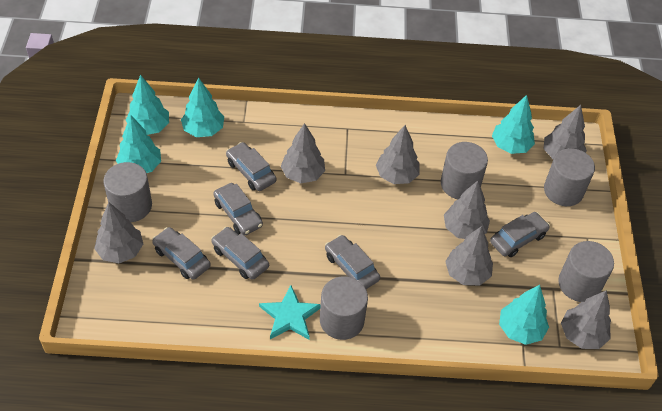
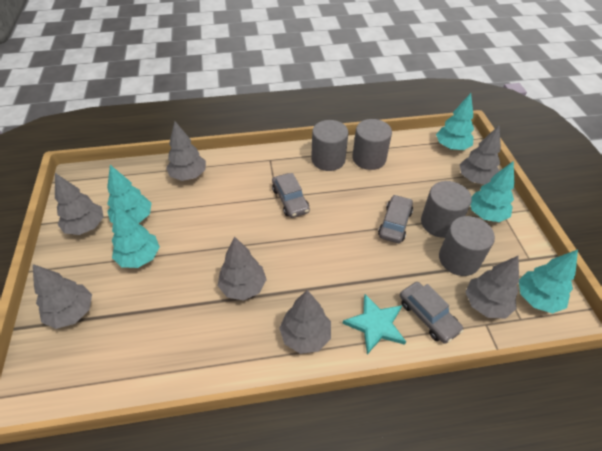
grey car: [152,227,211,280] [211,227,269,280] [213,183,263,236] [226,142,276,191] [325,235,380,289] [490,212,550,257] = 6 -> [272,173,310,218] [378,195,413,243] [400,282,464,344] = 3
grey cylinder: [103,162,152,222] [320,276,368,340] [441,142,488,199] [544,148,595,206] [558,241,614,302] = 5 -> [311,120,348,171] [352,119,392,170] [421,181,472,238] [439,216,495,276] = 4

